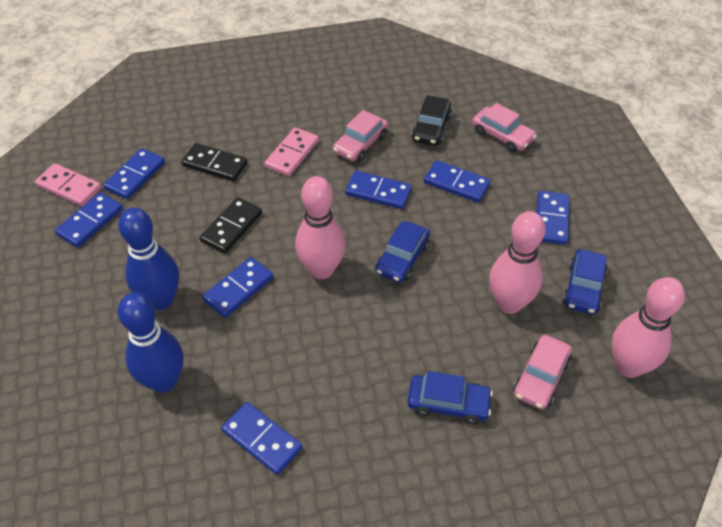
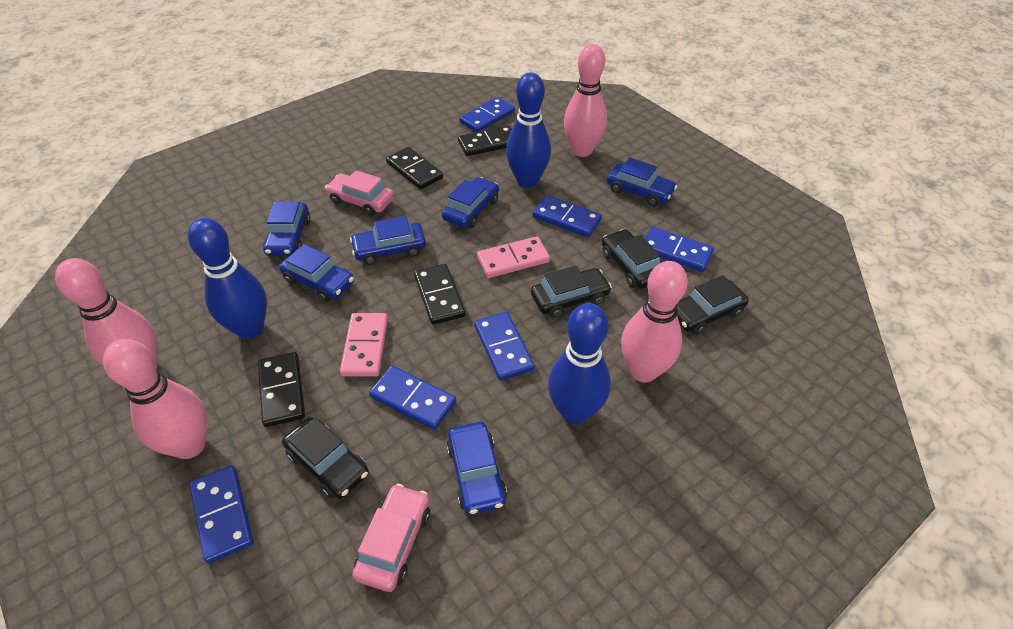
black car: [411,95,452,146] = 1 -> [282,417,369,499] [531,266,612,318] [602,229,660,289] [677,275,749,335] = 4
black domino: [181,143,247,181] [200,197,262,254] = 2 -> [258,352,305,427] [386,147,443,189] [414,264,466,325] [458,125,512,156] = 4
blue bowling pin: [117,292,184,393] [118,208,179,310] = 2 -> [188,218,267,339] [506,72,551,188] [548,303,611,424] = 3
blue car: [375,221,430,283] [407,371,493,425] [562,249,608,315] = 3 -> [263,201,311,256] [279,244,354,302] [350,216,426,265] [442,177,499,228] [447,422,507,515] [607,158,677,207] = 6
blue domino: [55,192,123,248] [103,148,165,199] [202,257,273,318] [221,402,303,475] [345,170,412,209] [424,160,491,203] [537,191,569,245] = 7 -> [190,466,254,563] [369,366,456,430] [459,97,515,132] [474,312,535,381] [533,195,602,237] [645,227,714,272] = 6
pink bowling pin: [295,176,346,279] [489,211,546,314] [612,277,685,378] = 3 -> [55,258,157,368] [103,339,207,459] [564,44,607,157] [621,261,688,382] = 4
pink car: [333,110,388,162] [472,103,537,152] [513,335,572,410] = 3 -> [325,170,394,216] [352,484,430,592] = 2

